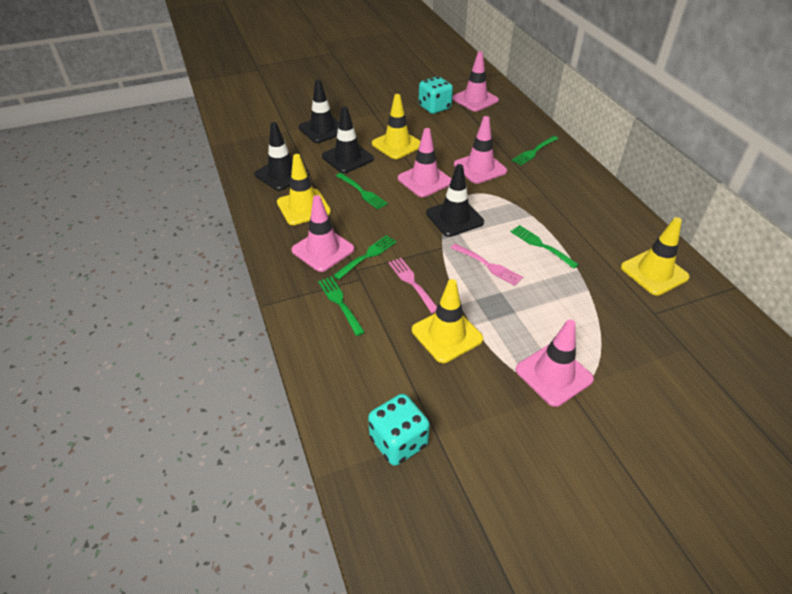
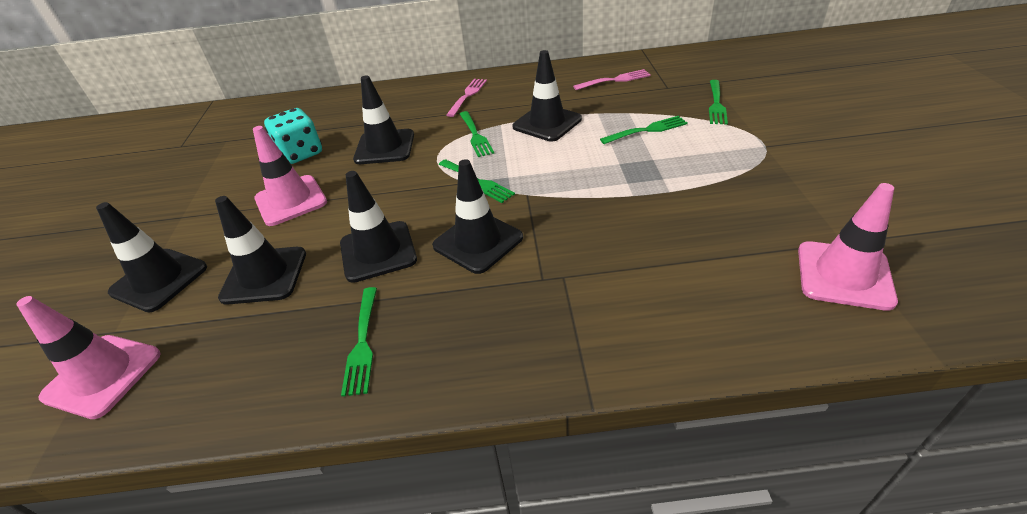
black traffic cone: [254,122,309,191] [299,79,339,143] [322,106,374,173] [426,164,484,237] = 4 -> [96,202,207,312] [215,196,306,305] [340,171,417,283] [353,75,414,164] [432,159,523,274] [512,50,582,142] = 6
pink traffic cone: [291,195,355,272] [398,128,451,197] [452,51,499,112] [454,116,507,184] [516,319,594,407] = 5 -> [16,296,161,419] [253,126,327,226] [798,183,898,311] = 3
turquoise dice: [368,394,430,466] [418,76,453,114] = 2 -> [264,108,322,164] = 1
yellow traffic cone: [277,154,331,225] [372,94,421,159] [412,279,483,363] [621,217,690,296] = 4 -> none = 0

